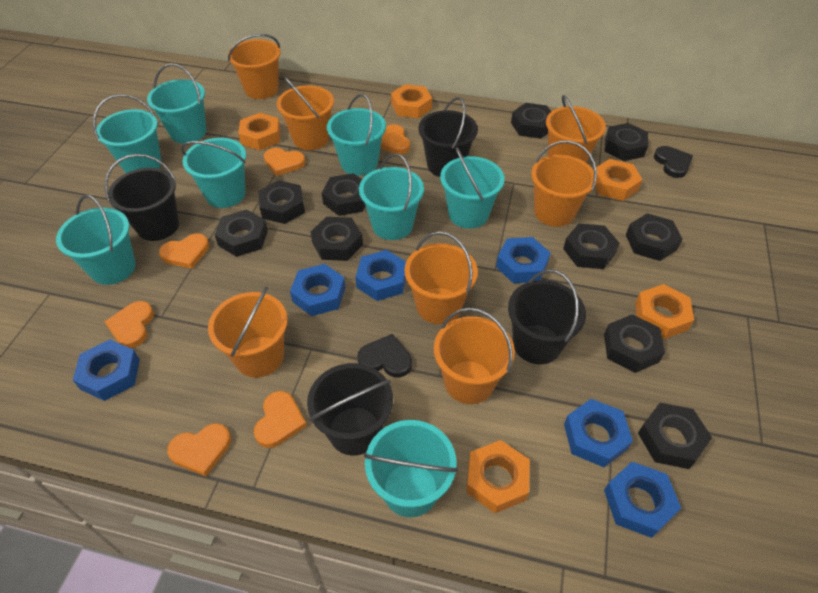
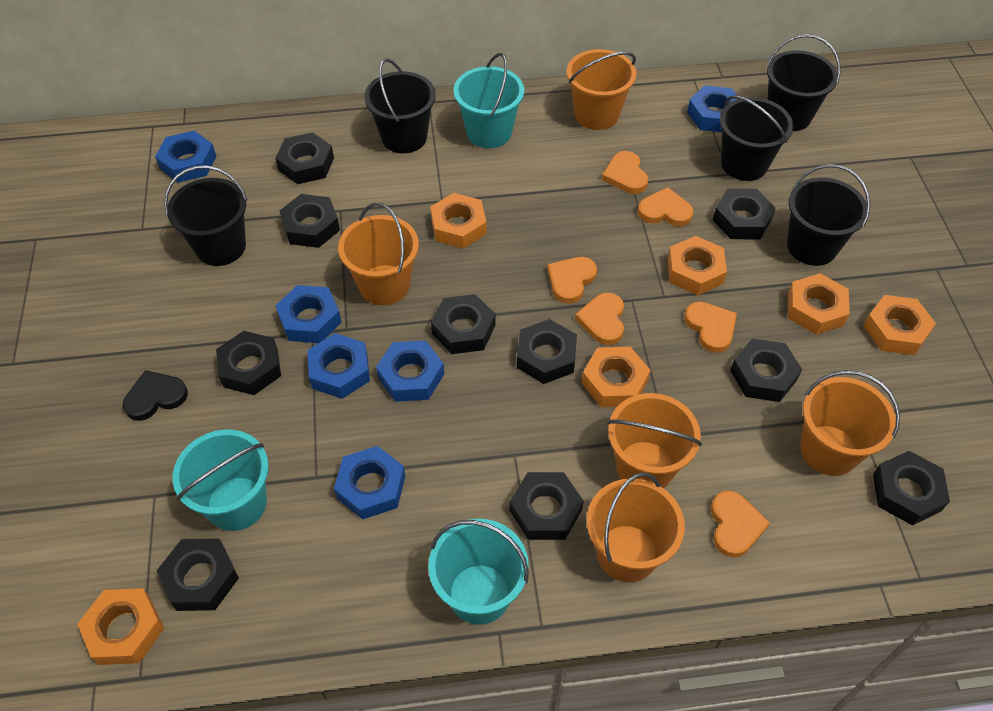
black bucket: [104,154,179,241] [307,363,393,456] [419,97,478,177] [508,270,586,365] = 4 -> [164,165,248,266] [364,59,436,154] [720,96,794,181] [767,34,841,131] [787,164,871,266] = 5
black heart: [357,334,412,378] [654,146,693,178] = 2 -> [123,370,188,421] = 1
orange bucket: [208,286,288,378] [228,34,281,99] [277,77,334,150] [405,231,478,324] [434,308,515,404] [531,141,597,227] [546,95,606,163] = 7 -> [338,202,419,305] [567,49,636,130] [587,472,685,582] [607,393,702,488] [800,370,900,476] = 5
orange nut: [238,113,280,150] [391,84,432,118] [466,440,530,513] [595,159,643,201] [635,284,694,339] = 5 -> [77,588,164,665] [430,193,487,249] [582,347,650,407] [668,236,727,295] [788,273,850,335] [863,295,936,355] = 6
turquoise bucket: [56,195,136,285] [93,94,162,173] [147,63,206,144] [181,138,246,208] [327,94,386,175] [359,153,424,240] [364,420,458,517] [440,147,505,229] = 8 -> [173,430,269,531] [428,519,529,625] [454,53,524,148] = 3

